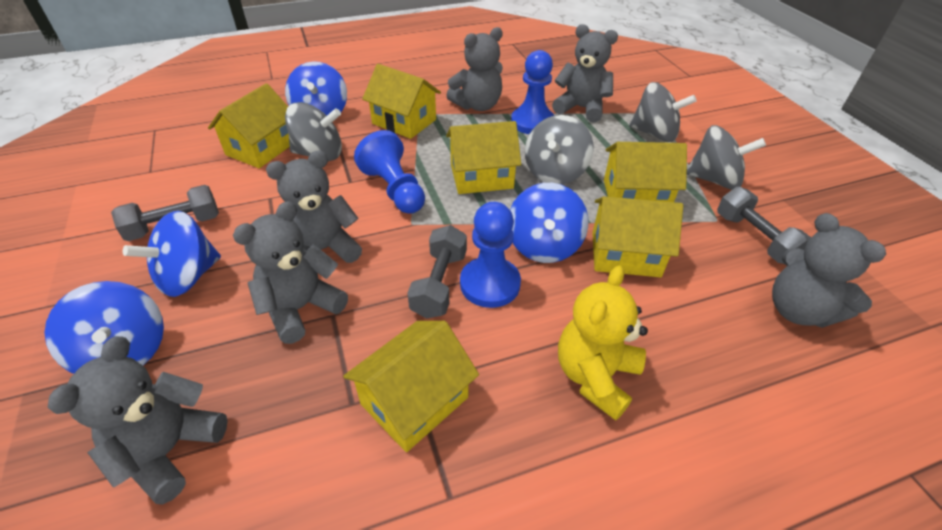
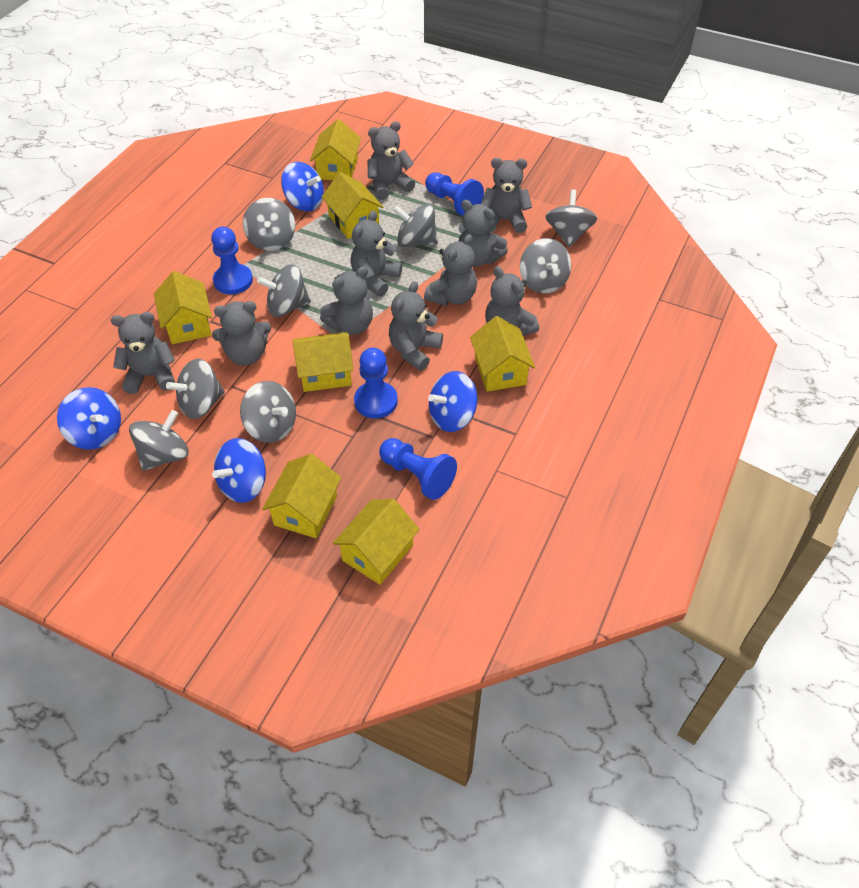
blue pawn: [354,130,425,214] [460,202,521,308] [511,50,554,134] = 3 -> [211,227,253,295] [354,348,398,419] [379,438,457,500] [425,172,484,216] = 4
grey dumbbell: [111,185,219,241] [407,225,467,319] [717,187,811,264] = 3 -> none = 0
grey spinning top: [285,102,342,161] [525,115,593,184] [629,82,697,142] [687,125,766,190] = 4 -> [129,410,189,471] [166,359,225,419] [240,381,296,443] [243,198,295,251] [257,265,311,317] [393,204,438,247] [520,238,571,294] [545,190,597,247] = 8
grey teddy bear: [48,336,228,505] [233,201,348,344] [266,150,362,263] [446,27,503,111] [552,24,618,123] [772,213,886,328] = 6 -> [111,312,175,394] [212,301,271,366] [320,267,373,335] [351,211,403,296] [367,121,415,200] [389,281,443,371] [424,234,477,306] [458,200,508,266] [481,158,532,233] [485,266,539,336] = 10
yellow house: [208,83,290,168] [343,321,479,452] [362,64,441,139] [446,121,521,194] [592,196,683,277] [604,142,687,202] = 6 -> [154,271,212,344] [262,454,341,538] [293,332,354,392] [310,119,361,180] [322,172,384,239] [333,499,420,585] [470,316,535,392] = 7
yellow teddy bear: [558,266,648,421] = 1 -> none = 0

